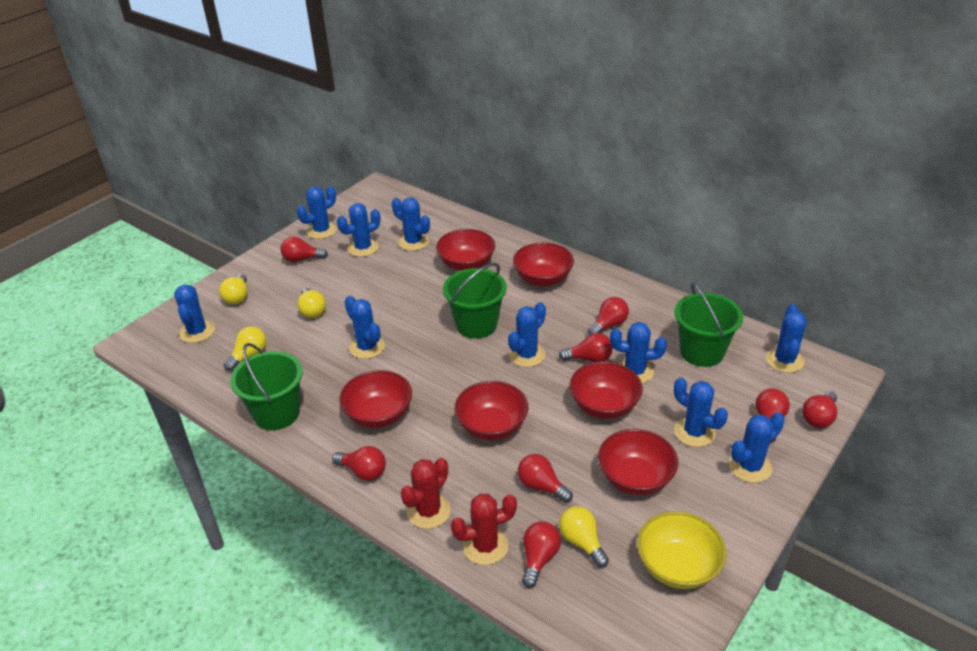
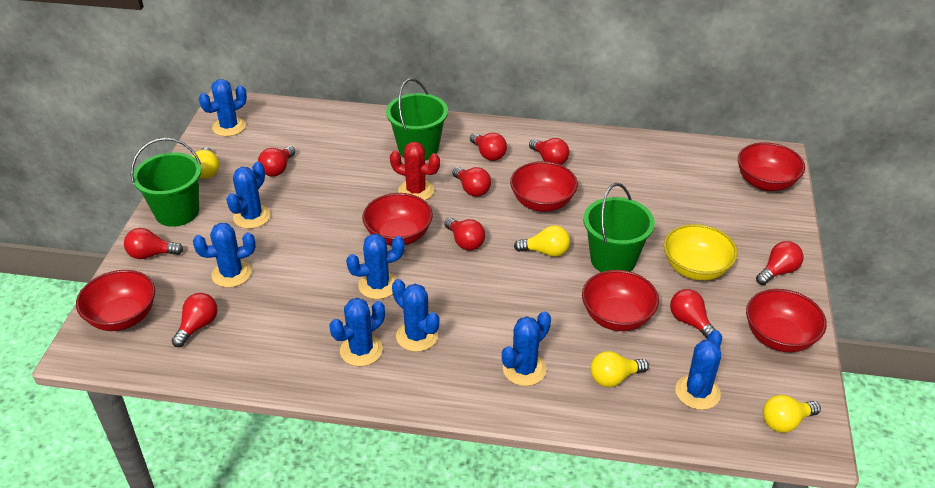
blue cactus: [174,285,215,343] [297,186,337,239] [337,203,380,257] [344,296,385,359] [392,197,430,251] [508,302,546,367] [610,322,667,384] [674,378,728,447] [729,412,785,483] [766,304,807,373] = 10 -> [193,223,256,288] [199,79,247,136] [226,161,271,229] [330,298,385,366] [346,234,405,299] [392,279,439,352] [502,311,551,386] [675,330,722,410] = 8
red cactus: [401,458,451,529] [451,494,517,565] = 2 -> [390,142,440,200] = 1
red light bulb: [281,236,328,262] [332,446,386,481] [518,454,573,503] [522,521,561,588] [559,333,613,362] [588,297,629,335] [755,388,790,443] [802,391,837,428] = 8 -> [124,228,183,259] [172,293,217,347] [258,146,295,176] [444,218,485,250] [452,167,491,197] [470,133,507,161] [529,138,569,165] [670,289,716,339] [756,241,804,285] = 9

